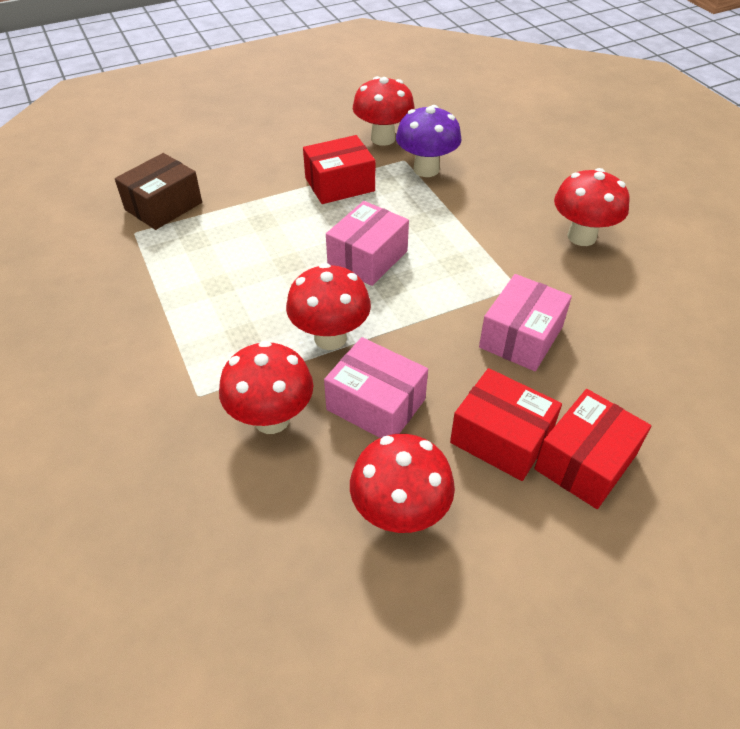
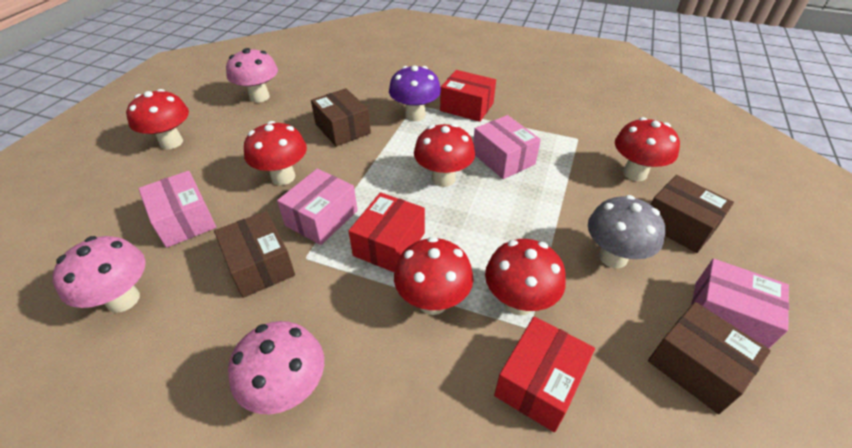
brown box: [115,153,202,230] = 1 -> [214,211,295,298] [311,88,371,147] [648,302,771,414] [651,175,734,253] = 4
grey mushroom: none = 0 -> [588,195,665,268] = 1
pink box: [324,337,428,438] [326,201,409,286] [479,274,572,371] = 3 -> [138,171,216,248] [277,169,358,245] [473,115,541,179] [691,259,789,349] = 4
pink mushroom: none = 0 -> [52,236,146,313] [226,48,278,103] [228,321,324,414] = 3
red mushroom: [219,341,313,434] [286,263,371,350] [350,434,455,533] [353,76,415,146] [554,168,630,246] = 5 -> [126,89,189,149] [244,121,307,185] [394,237,474,315] [414,124,475,187] [485,239,566,316] [615,117,680,181] = 6

